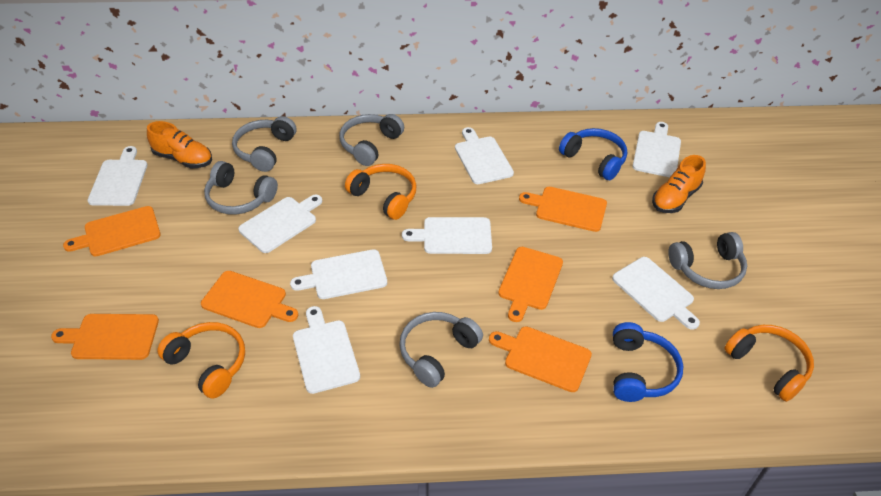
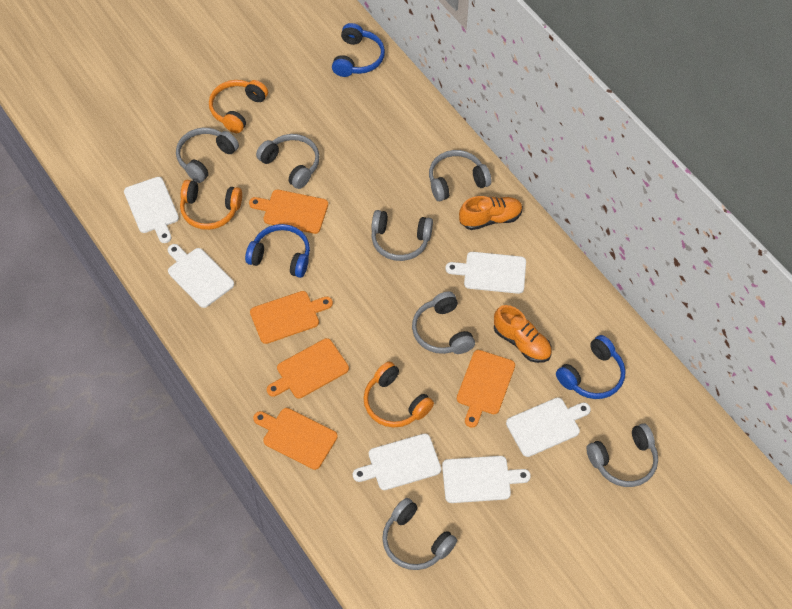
blue headphones: [559,128,627,180] [613,322,683,402] = 2 -> [245,224,310,278] [332,23,385,77] [556,335,626,399] = 3
grey headphones: [204,161,278,215] [232,116,296,172] [339,114,404,166] [399,312,483,388] [668,232,747,289] = 5 -> [176,128,239,183] [256,134,320,189] [371,210,433,261] [382,498,457,570] [412,291,475,354] [429,150,491,201] [586,423,658,487] = 7
orange cutting board: [51,314,159,360] [63,206,161,256] [201,271,298,328] [489,326,592,392] [498,247,563,322] [519,187,607,232] = 6 -> [249,190,328,234] [250,291,333,344] [253,408,338,470] [267,338,349,398] [457,350,515,428] = 5
white cutting board: [88,146,147,206] [238,195,322,253] [290,249,387,299] [293,306,360,394] [402,217,492,254] [455,127,514,184] [612,257,700,330] [632,122,681,177] = 8 -> [124,177,179,243] [168,244,234,308] [353,434,441,490] [442,456,531,503] [445,252,526,294] [506,398,591,457] = 6

